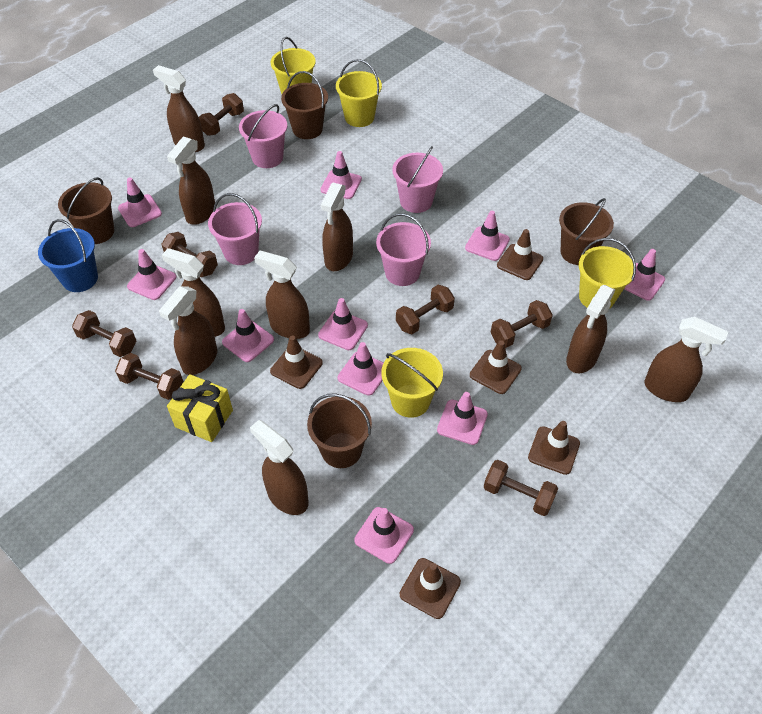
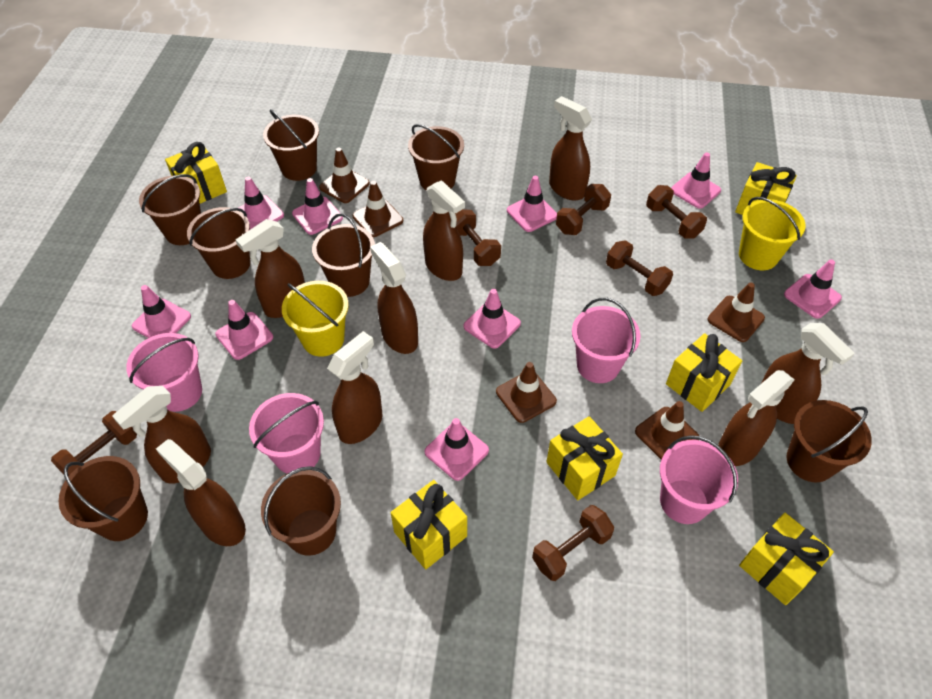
blue bucket: [38,219,98,292] = 1 -> none = 0
brown bucket: [58,177,114,244] [281,71,328,139] [307,393,372,468] [559,198,614,265] = 4 -> [58,456,148,541] [139,174,201,245] [187,207,251,279] [261,466,341,556] [263,109,319,181] [312,213,375,297] [408,124,464,191] [786,400,872,482] = 8
brown dumbbell: [72,310,136,357] [115,353,183,400] [162,232,218,277] [199,93,244,136] [396,285,455,334] [484,460,558,516] [490,300,553,348] = 7 -> [51,411,137,476] [455,209,501,266] [532,505,614,581] [556,184,611,235] [606,240,673,296] [646,185,707,239] = 6
pink traffic cone: [118,178,162,227] [127,249,176,300] [222,309,274,362] [318,298,368,350] [320,151,362,199] [337,342,383,396] [354,507,414,564] [437,392,488,445] [465,211,510,261] [624,249,665,301] = 10 -> [132,285,191,338] [215,300,273,360] [238,177,284,230] [292,178,343,235] [424,418,489,481] [463,289,521,349] [507,176,557,232] [671,153,721,209] [784,259,842,319] = 9
yellow bucket: [271,37,316,94] [336,59,382,127] [381,348,443,418] [579,238,636,309] = 4 -> [282,281,349,357] [739,197,806,270] = 2
yellow gift: [167,374,233,442] = 1 -> [165,142,227,204] [391,480,467,569] [546,416,623,500] [666,333,742,412] [735,162,797,215] [739,513,834,605] = 6

